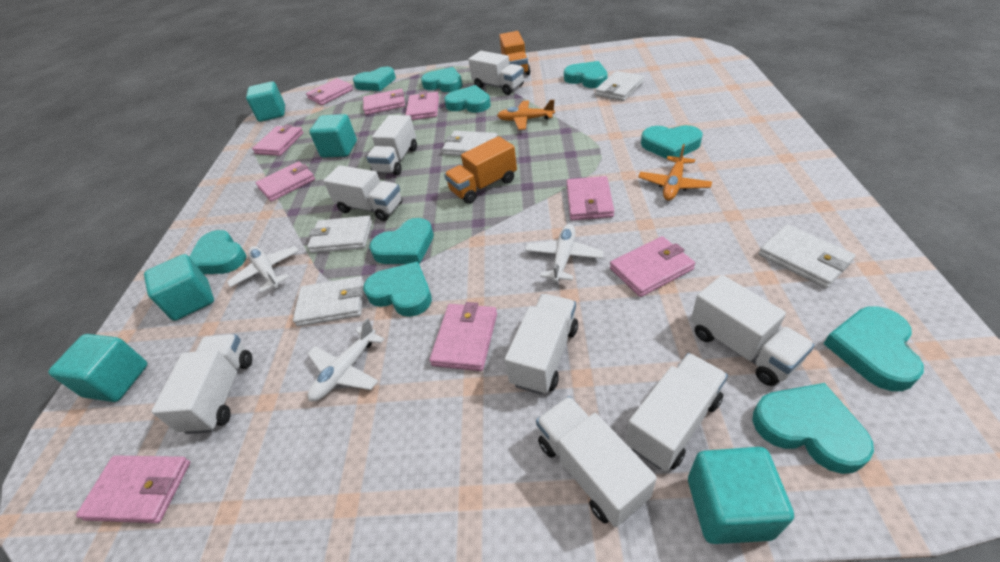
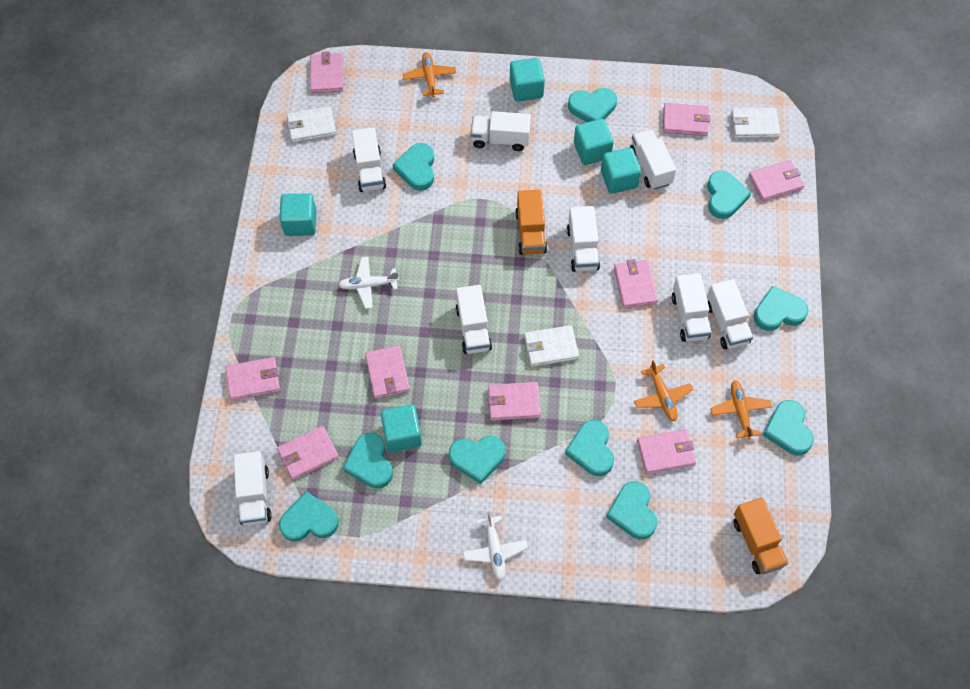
orange plane: [497,100,555,130] [638,144,712,200] = 2 -> [403,52,456,97] [634,360,693,421] [710,380,772,440] = 3
white plane: [227,246,299,292] [307,318,384,401] [525,224,604,283] = 3 -> [338,257,399,309] [463,511,528,580] = 2
white wallet: [293,276,364,327] [307,216,372,253] [442,131,498,156] [595,71,644,101] [759,224,856,288] = 5 -> [287,106,336,143] [524,325,579,367] [731,108,780,138] = 3

